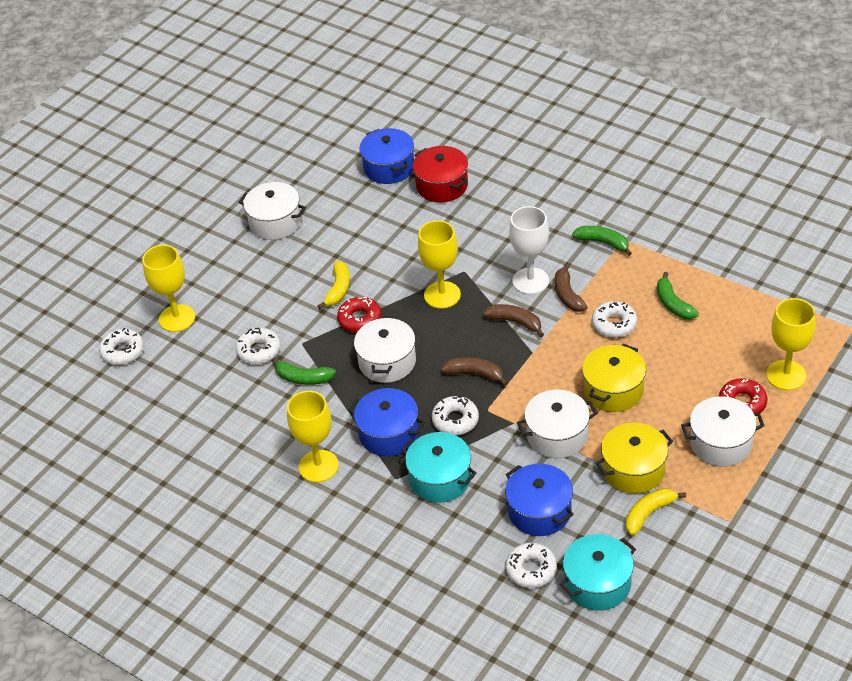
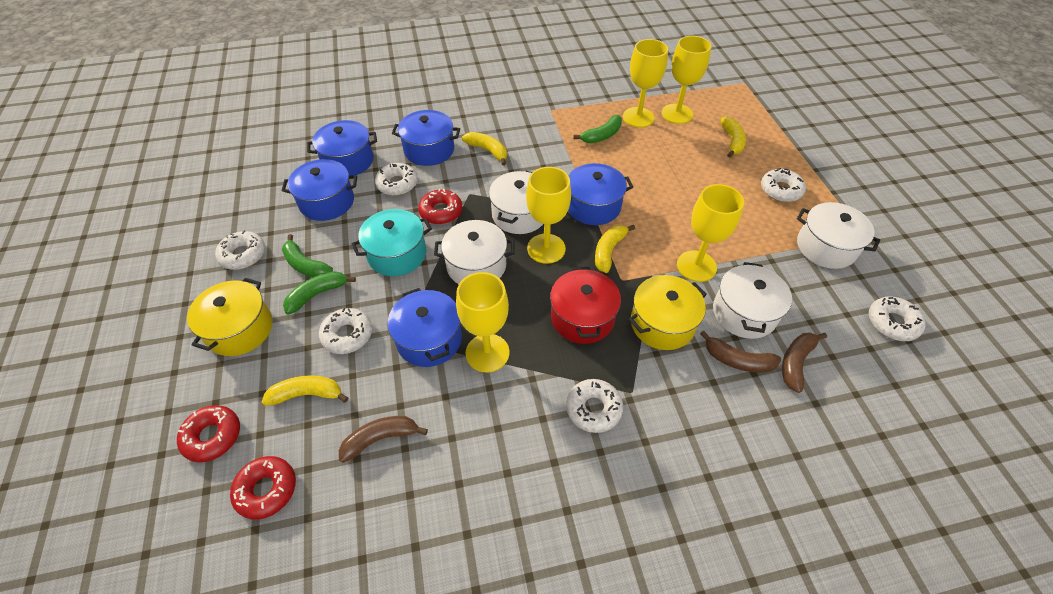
blue pot: [348,388,425,456] [359,128,414,184] [505,464,574,536] = 3 -> [282,159,357,221] [307,120,377,176] [388,288,462,367] [392,110,460,166] [568,163,633,225] = 5
red donut: [337,297,382,332] [719,378,767,413] = 2 -> [177,405,240,462] [230,456,296,520] [418,188,462,224] = 3
turquoise pot: [401,432,476,503] [560,534,636,611] = 2 -> [352,209,432,276] = 1
white donut: [99,328,144,365] [236,328,281,364] [432,396,479,435] [505,542,557,588] [592,301,637,338] = 5 -> [215,230,265,270] [319,308,372,354] [375,163,418,196] [566,379,623,433] [761,168,806,202] [869,296,926,341] = 6
white goblet: [509,206,549,294] = 1 -> none = 0
yellow banana: [318,261,350,309] [626,488,686,536] = 2 -> [262,375,348,406] [462,132,507,166] [595,225,635,273] [720,116,746,157] = 4
yellow goblet: [142,245,195,332] [287,391,339,482] [418,220,461,309] [766,298,816,390] = 4 -> [456,272,510,372] [526,167,571,264] [623,39,668,128] [661,36,711,124] [677,184,744,282] = 5

